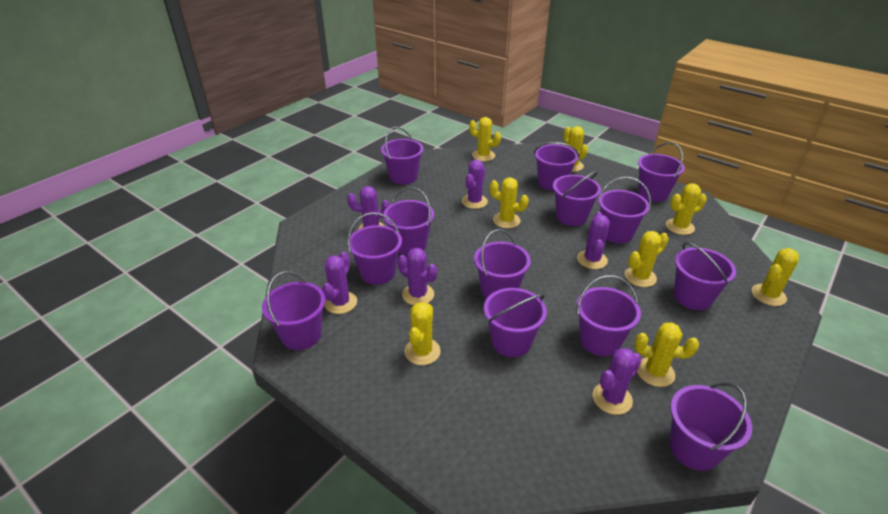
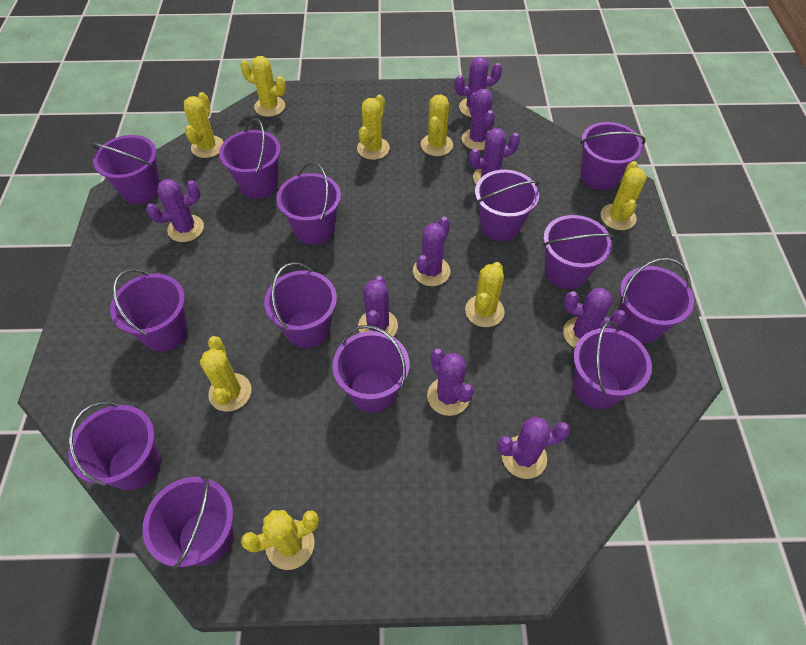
purple cactus: [322,252,357,314] [347,186,390,230] [398,248,437,305] [462,160,488,209] [577,212,610,269] [593,348,642,415] = 6 -> [146,179,204,242] [358,276,398,337] [413,217,450,286] [427,349,474,416] [455,57,502,117] [462,89,495,150] [469,128,520,184] [497,416,570,479] [563,288,626,348] = 9

